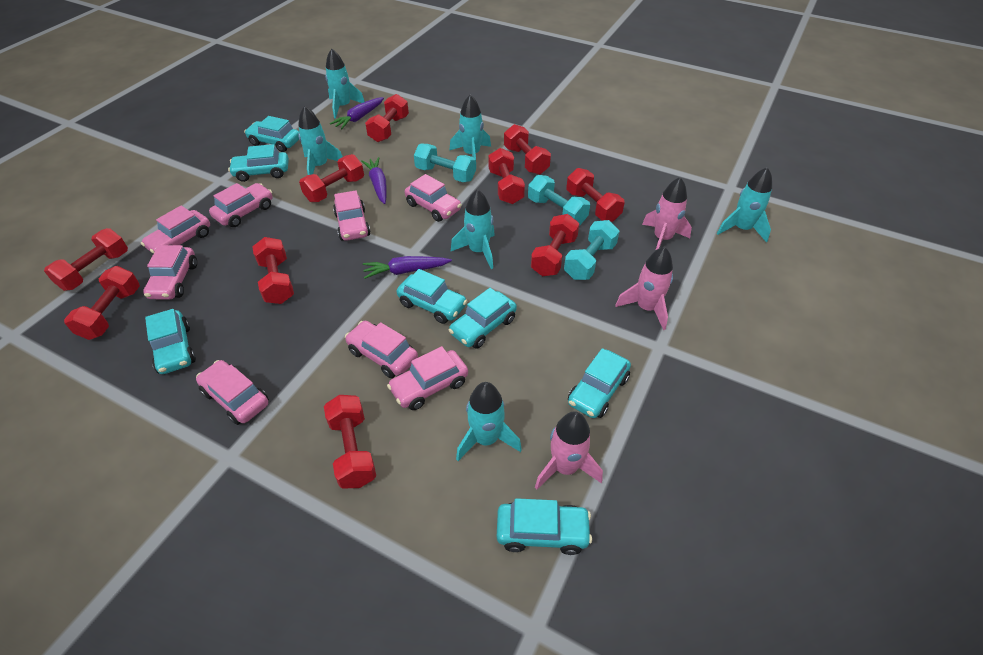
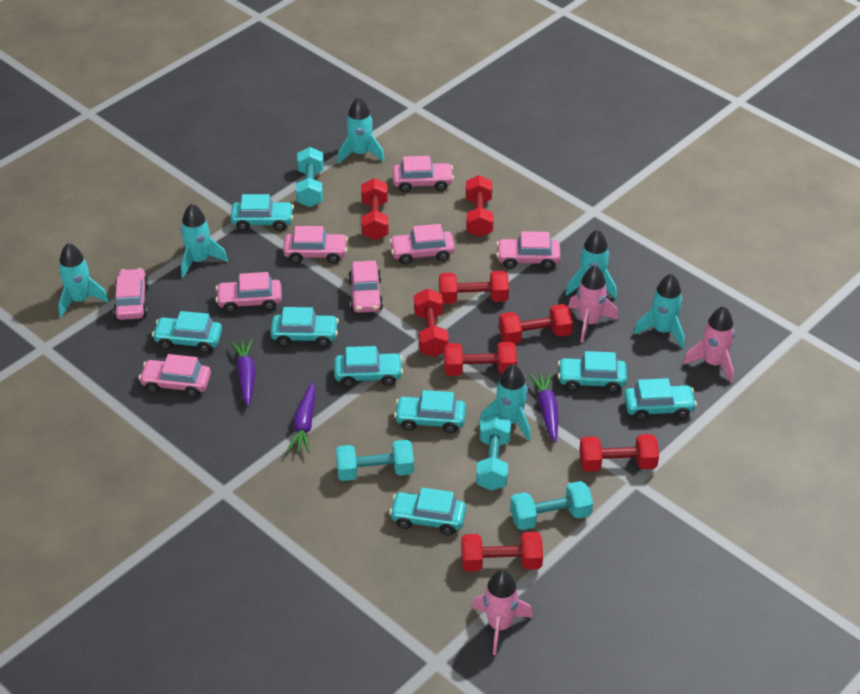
red dumbbell: [44,228,128,291] [64,266,140,340] [252,237,294,304] [299,154,364,202] [324,395,376,489] [365,94,409,142] [488,148,525,204] [504,124,551,175] [531,214,579,276] [566,168,625,222] = 10 -> [361,178,389,240] [414,288,449,357] [439,271,509,304] [444,342,517,376] [461,532,543,572] [466,175,493,237] [499,304,573,344] [579,434,659,472] = 8
turquoise car: [145,309,196,374] [228,144,289,182] [244,116,299,152] [397,269,467,324] [448,288,517,349] [497,498,592,555] [568,348,631,418] = 7 -> [152,311,222,353] [231,194,294,231] [271,307,339,347] [334,346,403,387] [389,488,466,535] [394,390,466,434] [558,351,627,393] [624,378,697,421] = 8
turquoise dumbbell: [414,144,476,182] [528,175,590,225] [564,220,620,280] = 3 -> [296,147,324,207] [336,440,414,481] [476,414,511,491] [510,481,593,530] = 4

